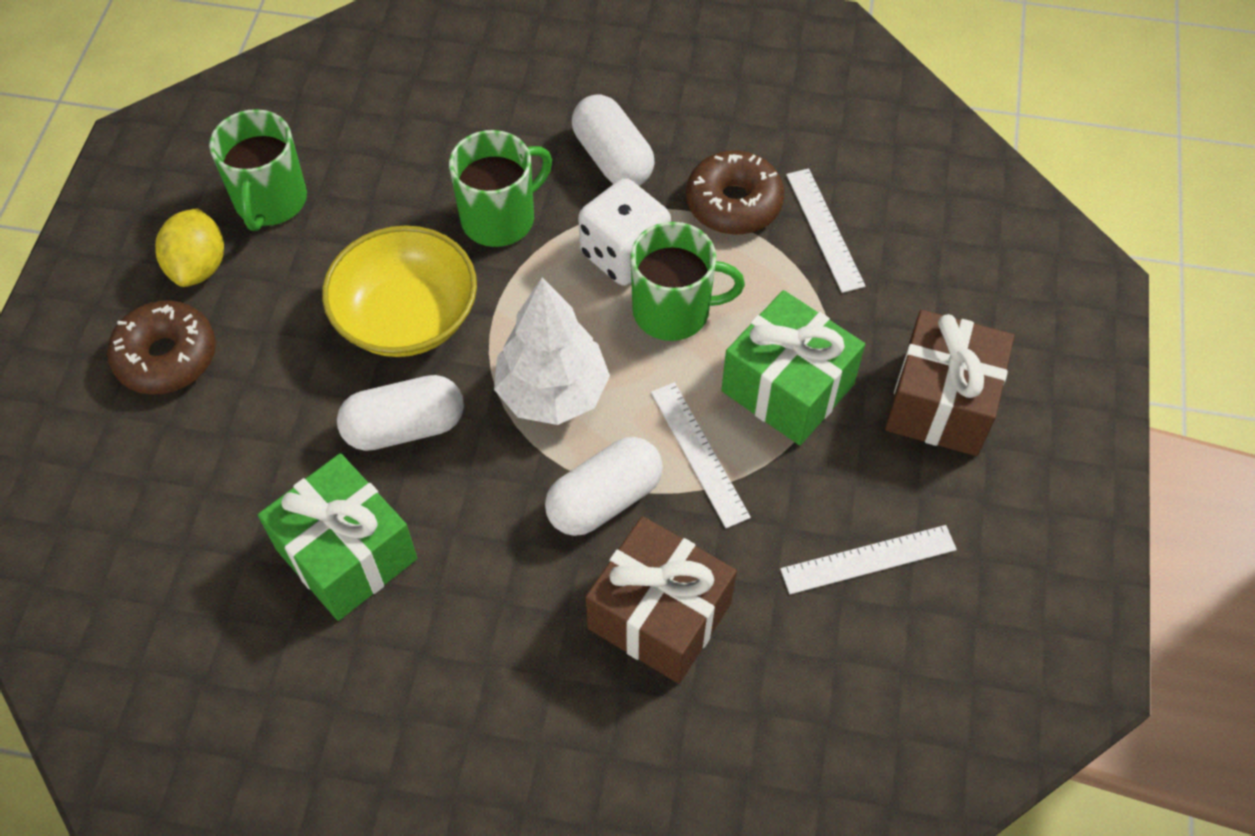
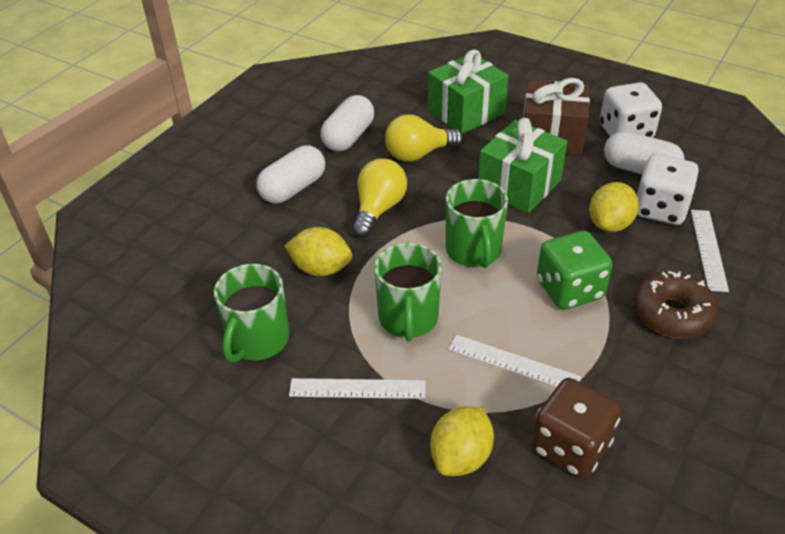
brown dice: none = 0 -> [531,378,621,478] = 1
brown donut: [107,300,216,395] [686,151,785,235] = 2 -> [633,271,718,338] = 1
brown gift: [586,516,737,684] [885,310,1014,456] = 2 -> [523,78,590,156] = 1
green dice: none = 0 -> [537,231,613,310] = 1
white dice: [578,178,671,286] = 1 -> [600,82,662,138] [637,154,699,225] = 2
white tree: [494,277,610,425] = 1 -> none = 0
yellow bowl: [322,225,477,357] = 1 -> none = 0
yellow lemon: [155,208,224,287] = 1 -> [285,227,353,276] [430,406,494,476] [589,182,639,232] = 3
yellow light bulb: none = 0 -> [352,158,407,238] [385,114,463,162] = 2

